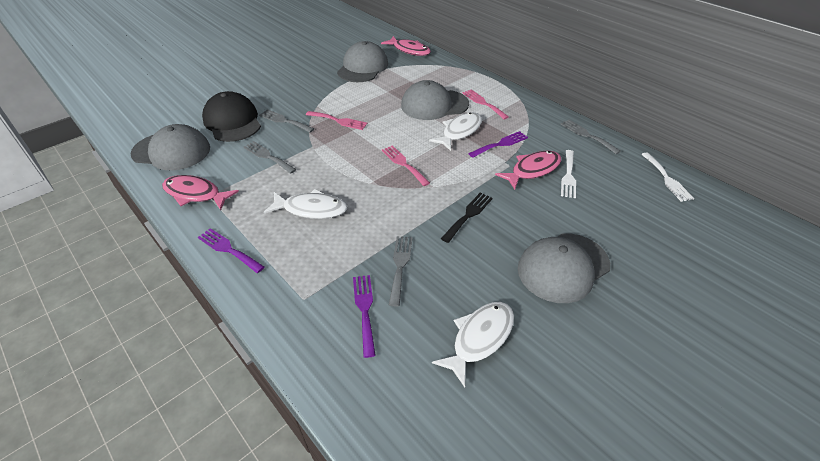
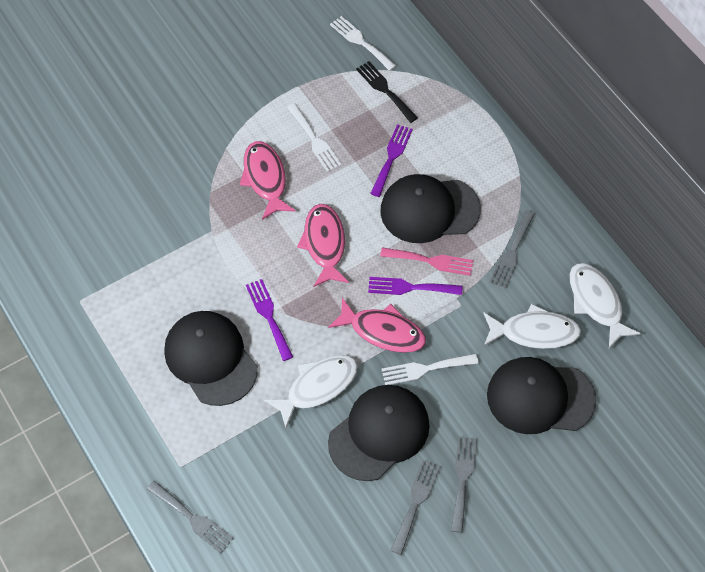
black cap: [202,91,261,142] = 1 -> [164,311,258,406] [328,385,430,481] [380,174,481,243] [487,357,596,434] = 4
grey cap: [130,124,210,170] [337,41,388,82] [401,80,469,120] [518,234,610,303] = 4 -> none = 0
pink fork: [306,111,367,130] [382,145,430,186] [462,89,509,119] = 3 -> [380,247,473,276] = 1
white fork: [561,150,576,198] [641,152,694,202] = 2 -> [287,103,342,172] [330,16,396,71] [381,354,478,385] = 3

